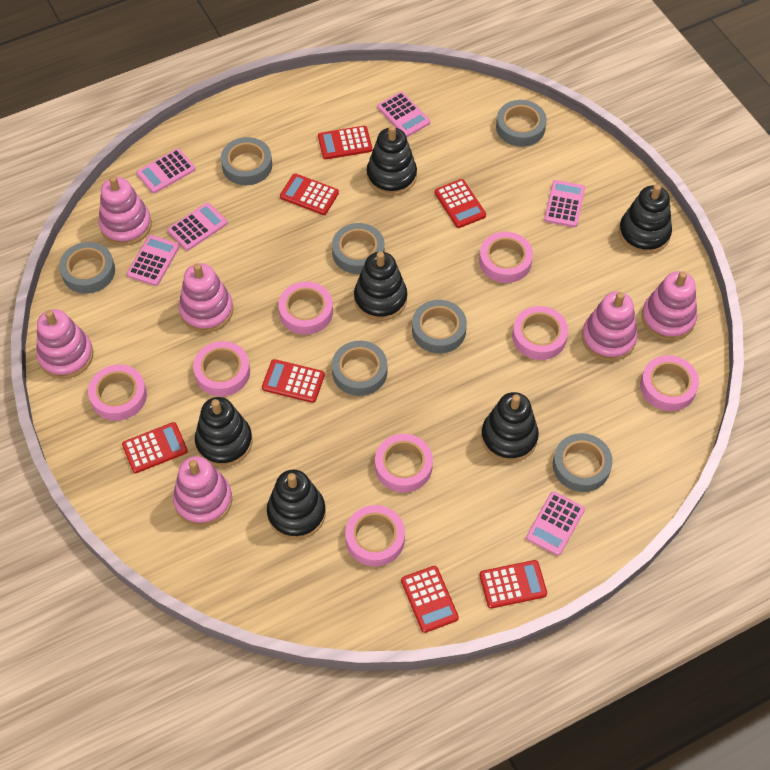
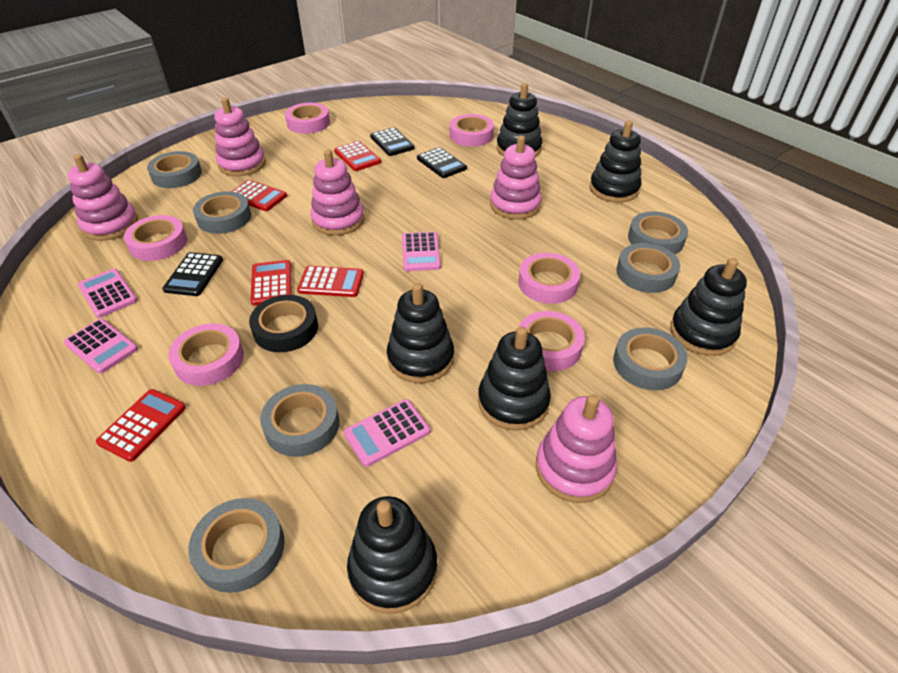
black calculator: none = 0 -> [162,252,223,296] [370,127,415,156] [417,147,467,178] = 3
black tape: none = 0 -> [249,295,318,352] = 1
pink calculator: [127,235,179,286] [137,149,195,193] [167,203,227,251] [378,92,430,137] [526,491,585,556] [544,180,585,227] = 6 -> [64,319,138,374] [78,269,137,318] [344,399,430,467] [402,232,441,271] = 4
pink stacking toy: [36,309,93,379] [98,176,152,246] [173,456,232,527] [179,263,233,333] [582,292,637,361] [641,271,697,341] = 6 -> [68,154,138,241] [214,97,266,176] [310,150,365,236] [490,135,542,220] [536,394,617,503] = 5
pink tape: [88,364,147,421] [193,341,250,396] [278,281,333,335] [345,505,405,566] [375,434,433,492] [479,232,533,283] [512,306,568,360] [640,355,699,411] = 8 -> [124,215,187,261] [168,323,244,386] [285,103,330,134] [450,114,494,147] [518,253,580,304] [518,311,585,371] = 6
red calculator: [122,422,188,473] [262,359,325,403] [280,173,339,215] [318,126,372,159] [401,566,459,633] [435,179,486,228] [479,560,547,609] = 7 -> [96,389,186,462] [231,180,287,211] [250,260,292,306] [297,266,364,297] [334,141,381,171] = 5

